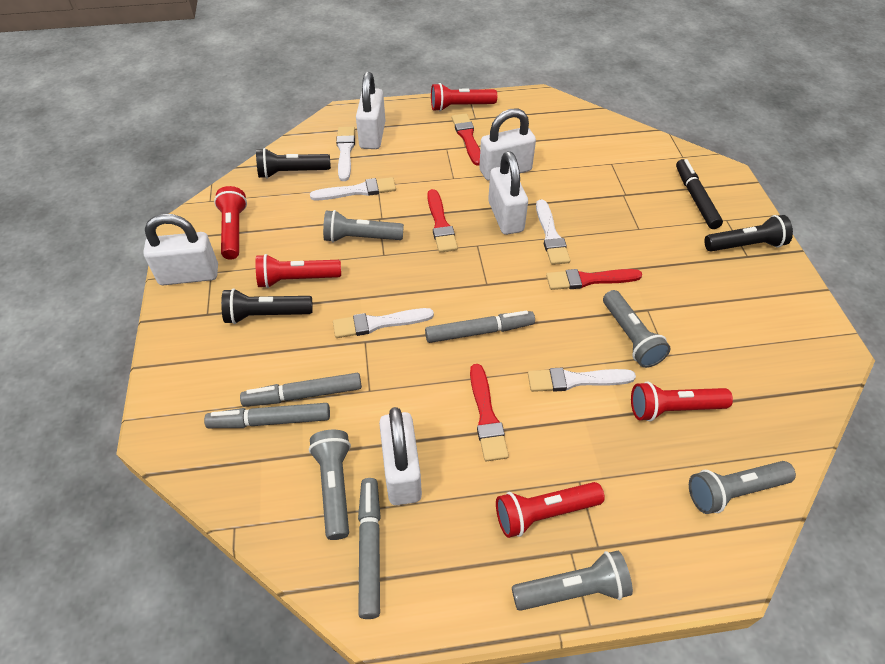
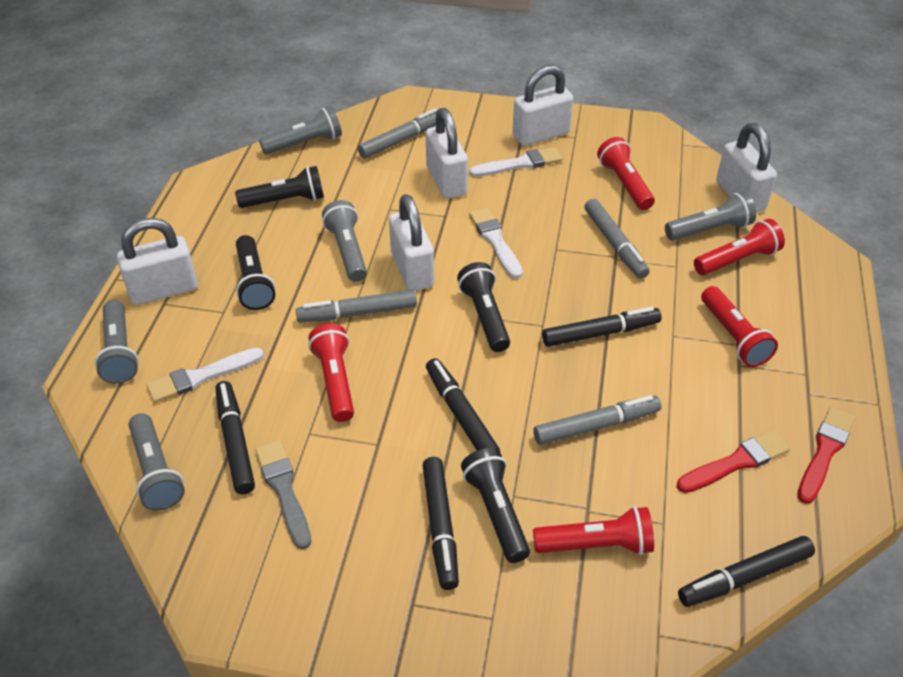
black flashlight: [221,288,313,324] [256,148,331,179] [704,215,793,251] = 3 -> [235,166,324,208] [236,235,275,310] [457,262,510,352] [461,448,530,563] = 4
black marker: [676,159,723,229] = 1 -> [215,381,255,494] [422,457,459,590] [426,358,500,451] [542,307,662,347] [678,536,815,607] = 5
grey brush: none = 0 -> [255,440,311,549] = 1
red brush: [427,189,458,253] [452,113,480,166] [470,364,509,461] [546,269,642,290] = 4 -> [677,430,790,493] [797,406,855,504] = 2
white brush: [310,177,396,200] [333,308,434,338] [336,127,355,181] [528,368,636,392] [536,200,570,265] = 5 -> [147,348,264,403] [469,147,562,177] [469,207,523,279] = 3

